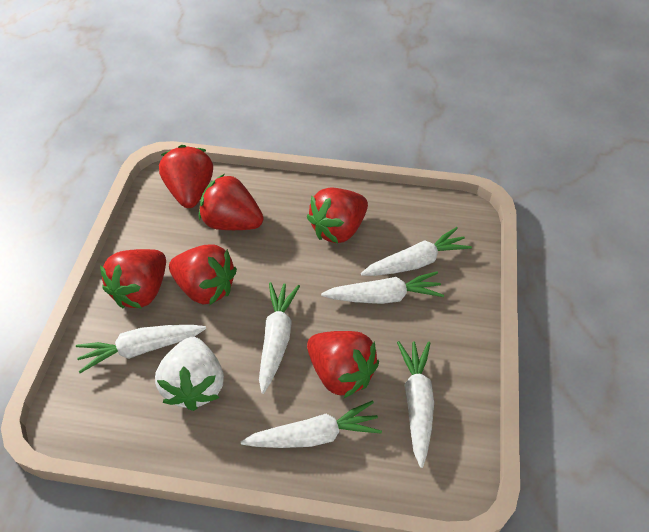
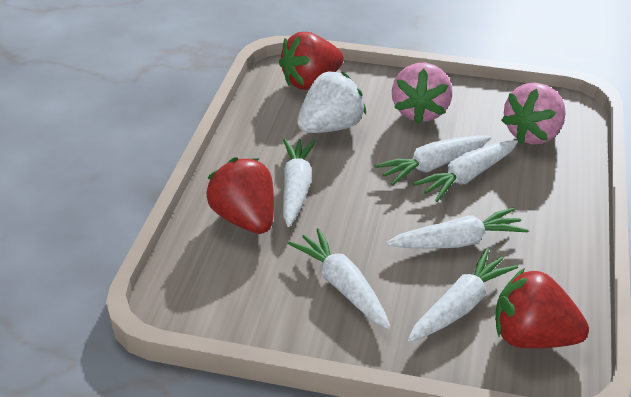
pink strawberry: none = 0 -> [392,63,452,124] [501,82,566,144] = 2
red strawberry: [100,249,166,309] [159,145,213,208] [169,245,237,305] [199,174,263,230] [307,188,368,243] [307,331,379,398] = 6 -> [206,157,274,234] [279,32,344,90] [495,268,589,349] = 3

